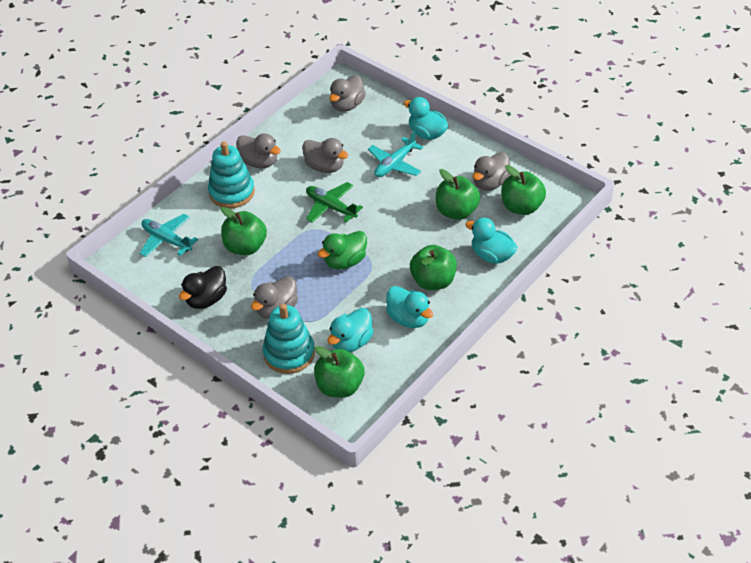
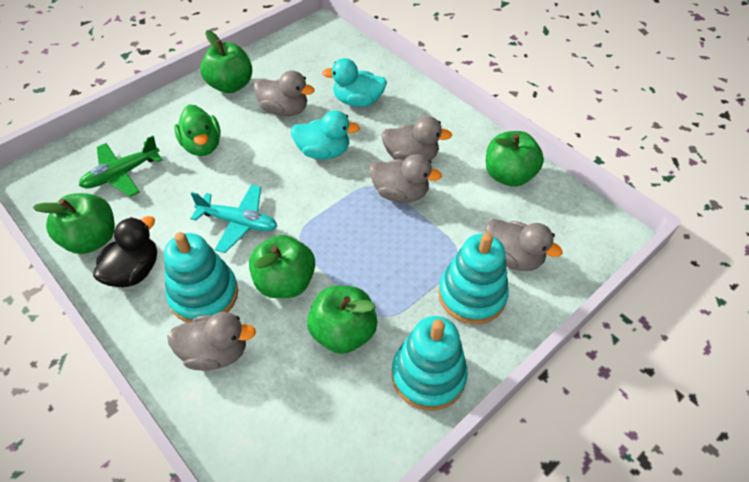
turquoise duck: [328,308,374,352] [386,286,433,328] [404,97,449,140] [466,218,518,264] = 4 -> [291,110,360,159] [322,58,387,107] = 2
turquoise plane: [140,214,198,257] [368,131,423,177] = 2 -> [190,184,277,253] = 1
turquoise stacking toy: [208,142,255,208] [263,304,315,374] = 2 -> [164,232,238,323] [392,316,468,411] [438,233,509,324] = 3

